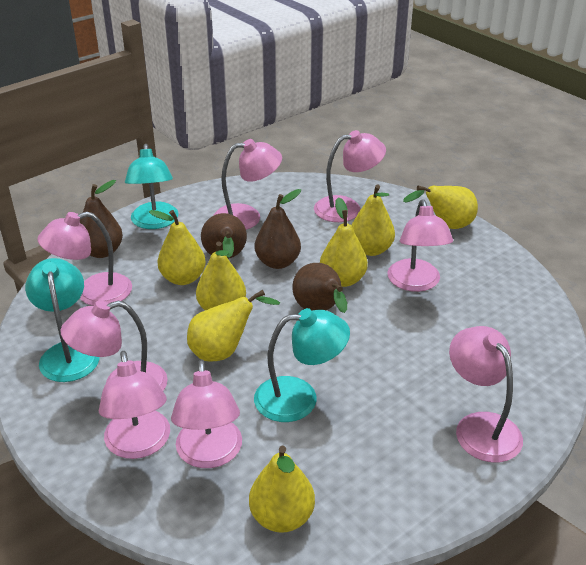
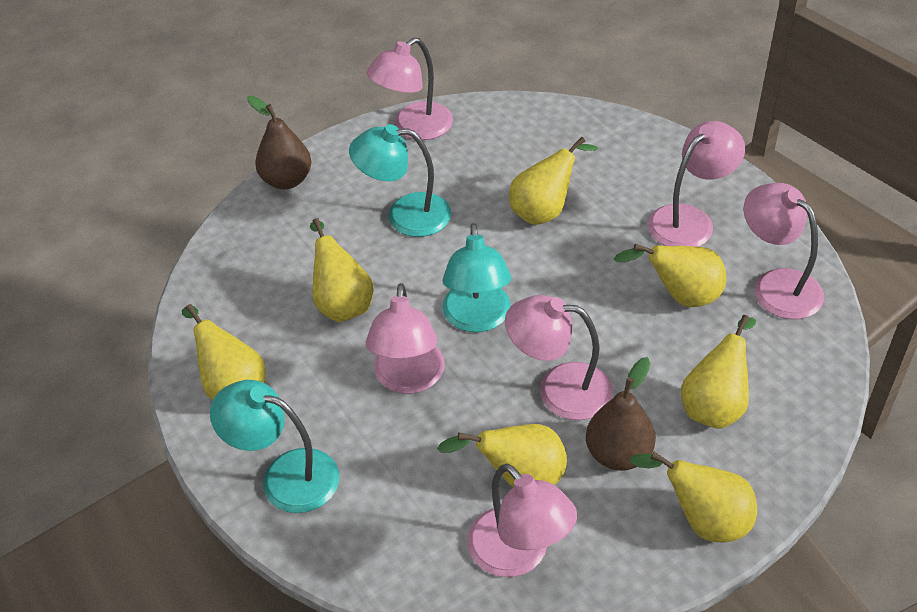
brown pear: [80,180,123,258] [201,213,247,259] [255,189,301,269] [292,263,347,313] = 4 -> [247,96,311,189] [586,357,656,471] = 2
pink lamp: [37,212,132,306] [60,301,168,391] [99,351,170,459] [171,359,242,468] [213,139,282,230] [314,130,386,222] [387,199,453,292] [449,326,523,463] = 8 -> [366,38,453,140] [366,283,445,394] [467,464,577,577] [505,295,613,420] [648,121,745,247] [743,183,824,319] = 6

